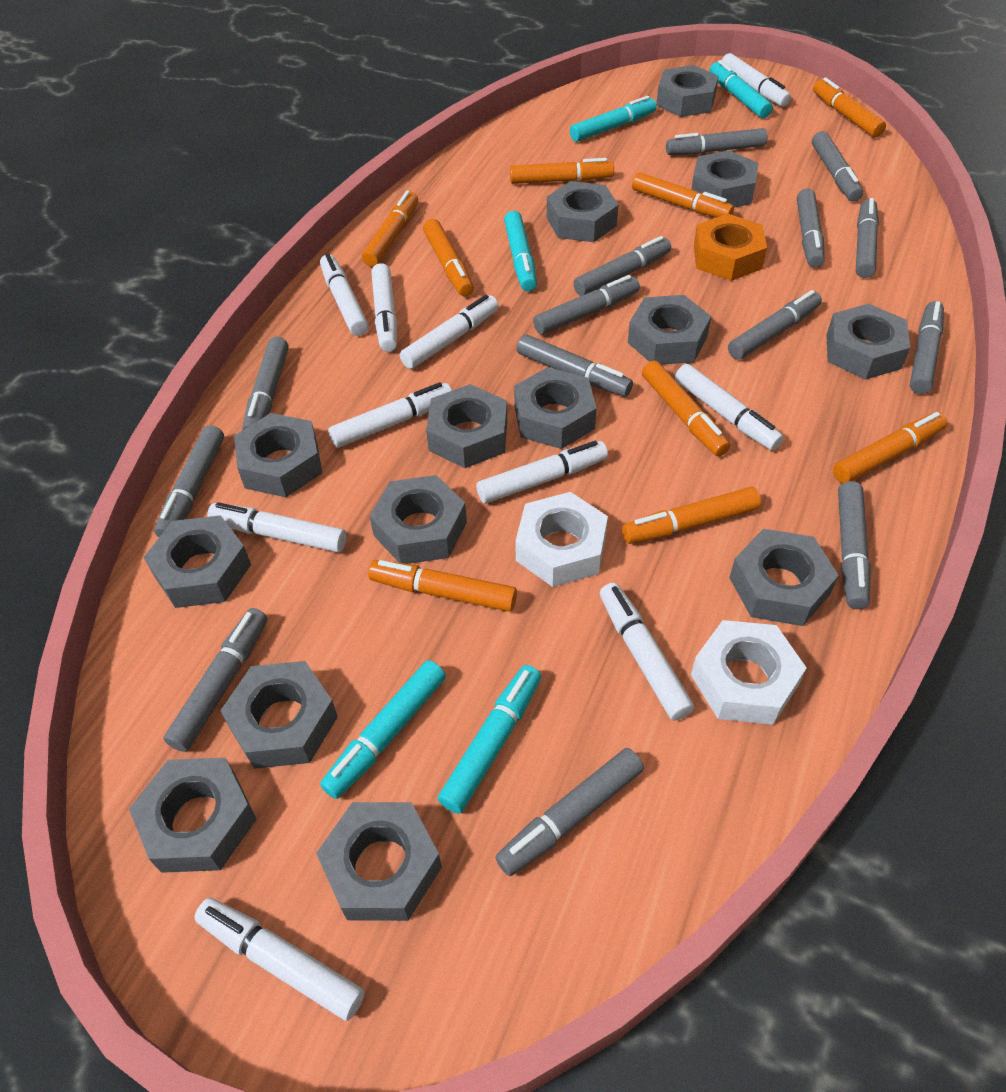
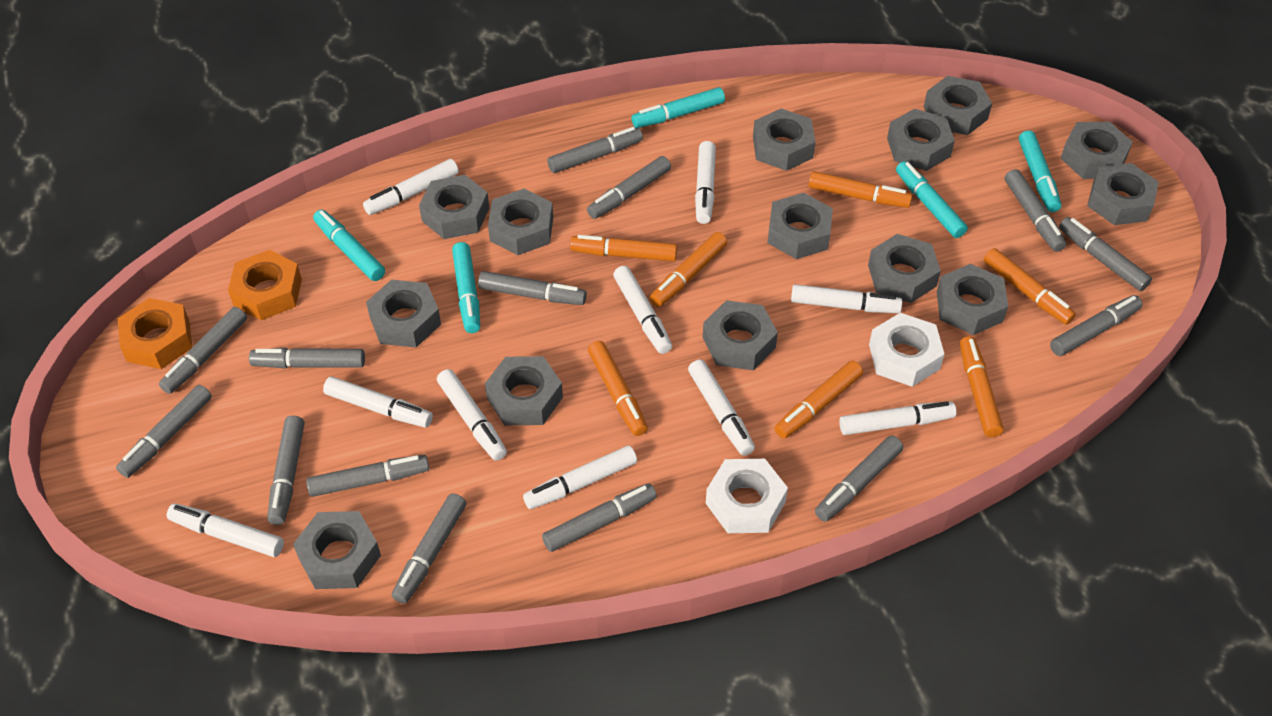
orange marker: [362,191,418,267] [368,560,517,612] [423,219,474,297] [510,158,614,184] [622,487,761,544] [632,172,734,218] [642,361,731,456] [813,77,886,137] [833,412,947,483] = 9 -> [570,235,677,261] [588,341,648,436] [650,232,727,307] [775,360,863,439] [809,171,913,208] [960,336,1004,437] [984,248,1076,325] = 7
orange nut: [694,214,767,281] = 1 -> [118,298,192,369] [228,250,302,320] = 2

